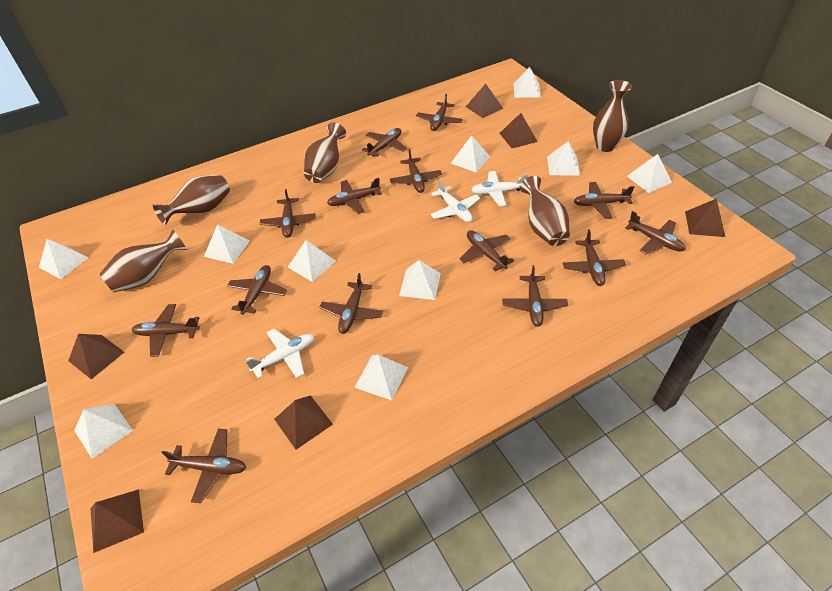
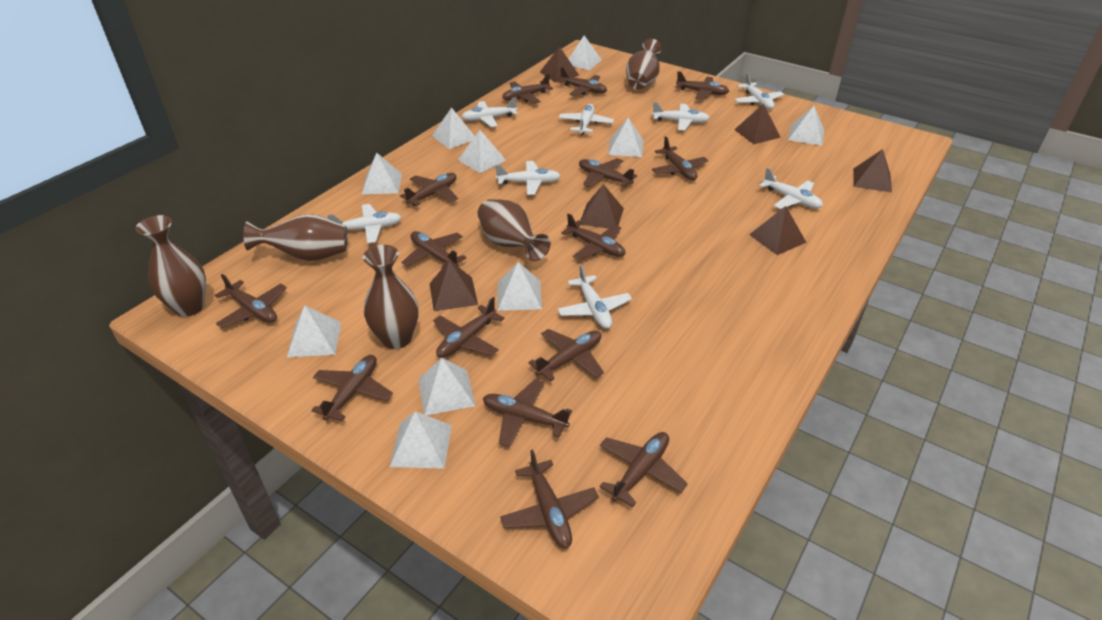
brown plane: [132,304,200,357] [162,429,246,503] [227,265,287,315] [260,189,316,238] [319,273,383,334] [327,178,382,214] [362,128,407,157] [390,149,442,193] [416,94,463,131] [459,230,514,271] [502,265,568,327] [563,230,626,286] [574,182,634,219] [625,211,686,254] = 14 -> [215,274,287,328] [311,355,393,421] [400,173,458,206] [401,231,467,269] [433,297,504,358] [483,379,572,447] [500,449,599,548] [502,74,553,104] [528,329,604,382] [557,67,607,96] [561,213,626,260] [579,158,637,187] [599,432,688,507] [652,136,708,181] [676,71,729,100] = 15
white plane: [245,329,314,379] [430,179,480,222] [471,171,528,206] = 3 -> [327,204,402,244] [461,97,518,127] [495,161,561,195] [557,264,632,329] [559,104,614,135] [652,102,710,131] [734,73,784,109] [759,168,823,209] = 8

